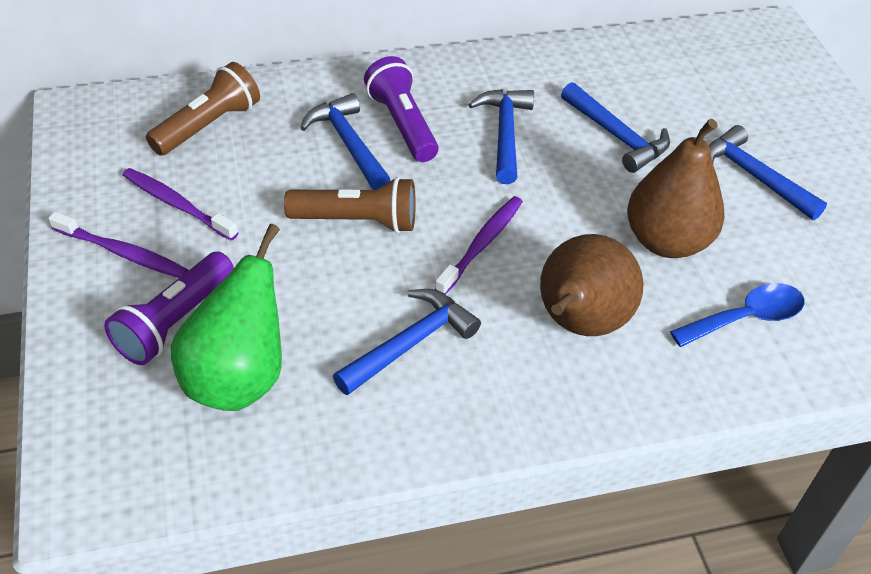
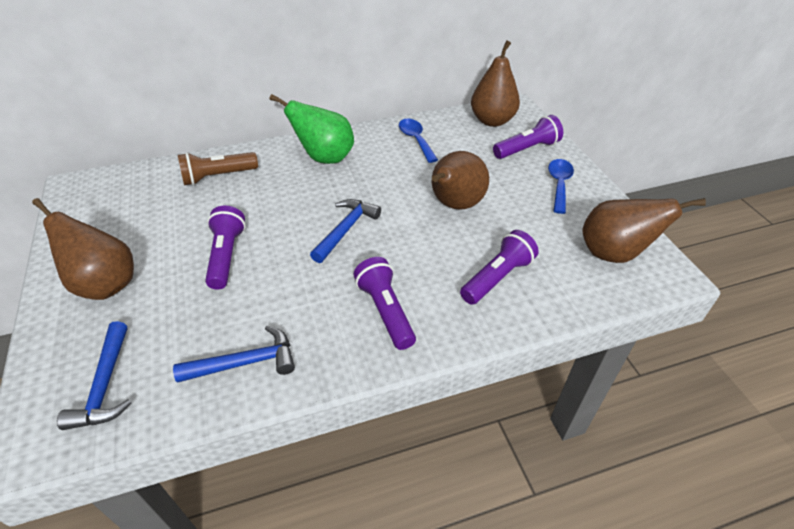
blue hammer: [300,93,391,190] [333,289,481,395] [468,89,534,184] [561,82,670,173] [709,125,827,220] = 5 -> [57,321,131,430] [173,326,295,383] [310,199,381,263] = 3
blue spoon: [670,283,805,347] = 1 -> [399,119,438,163] [548,159,574,214] = 2
brown flashlight: [146,62,260,156] [284,177,416,233] = 2 -> [178,152,258,185] = 1
brown pear: [540,234,643,336] [627,119,725,258] = 2 -> [32,198,134,300] [432,151,489,210] [471,40,520,127] [582,198,706,263] = 4
purple flashlight: [104,252,234,365] [364,56,438,162] = 2 -> [205,206,246,290] [353,257,416,350] [460,230,539,305] [493,115,563,159] = 4
purple toothbrush: [48,212,188,278] [122,168,238,241] [435,196,523,295] = 3 -> none = 0

